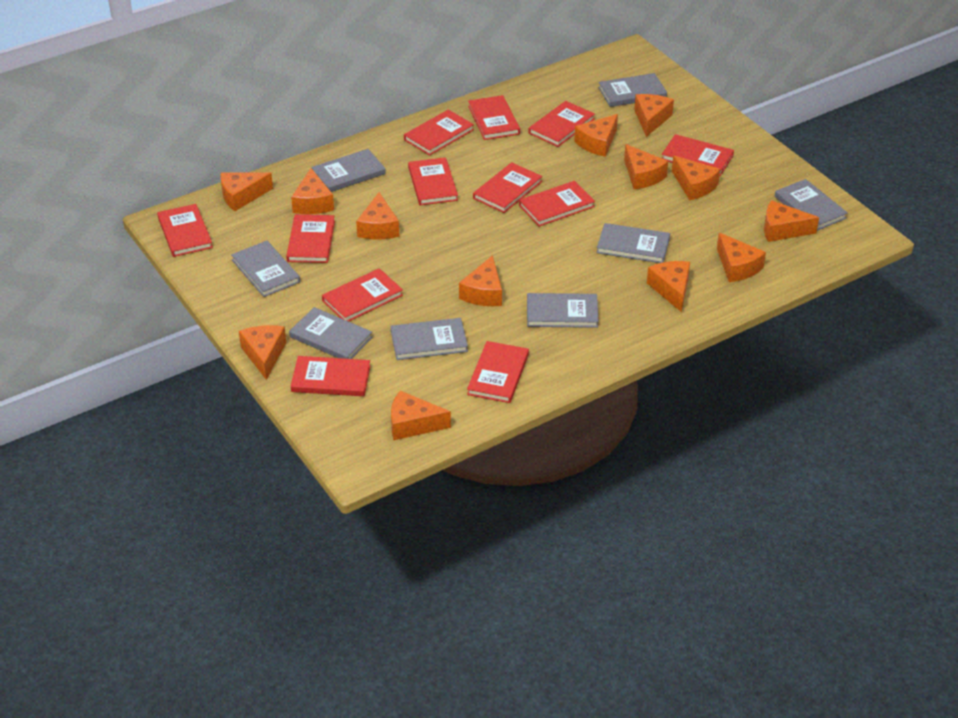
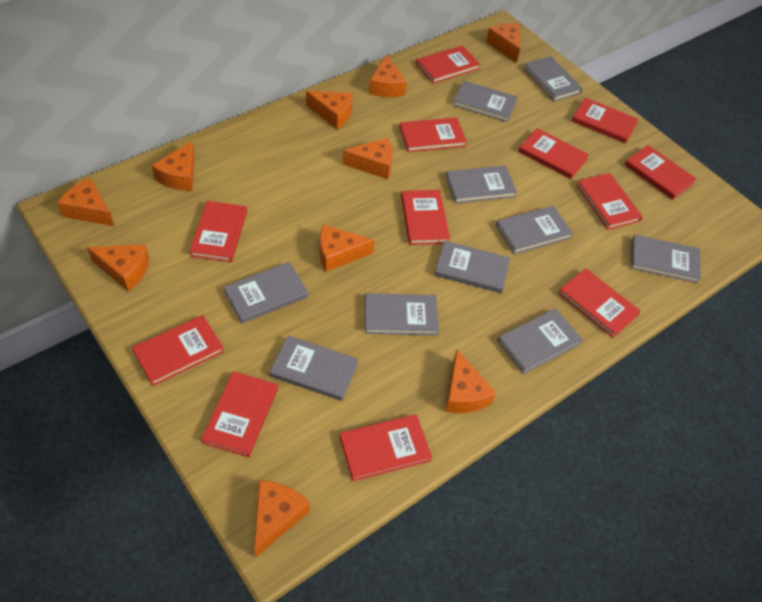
grey book: [231,241,300,297] [289,307,373,359] [311,149,386,192] [391,318,468,360] [527,293,599,328] [597,223,670,263] [598,73,667,107] [775,179,848,231] = 8 -> [224,262,308,323] [270,335,359,401] [365,293,439,335] [434,241,510,293] [446,166,517,203] [453,81,517,122] [496,206,573,254] [498,308,583,374] [523,56,583,102] [631,235,701,283] = 10
orange cheese: [220,173,273,211] [239,325,286,380] [291,168,334,214] [356,192,399,239] [391,391,451,440] [459,255,502,306] [574,114,618,157] [624,144,668,189] [634,94,674,137] [647,261,690,312] [672,156,720,201] [717,233,766,282] [764,200,819,242] = 13 -> [57,178,114,226] [87,244,149,292] [151,141,195,191] [254,480,309,557] [306,91,353,130] [320,225,374,272] [342,138,393,179] [369,55,407,97] [445,350,496,413] [486,23,520,63] = 10

